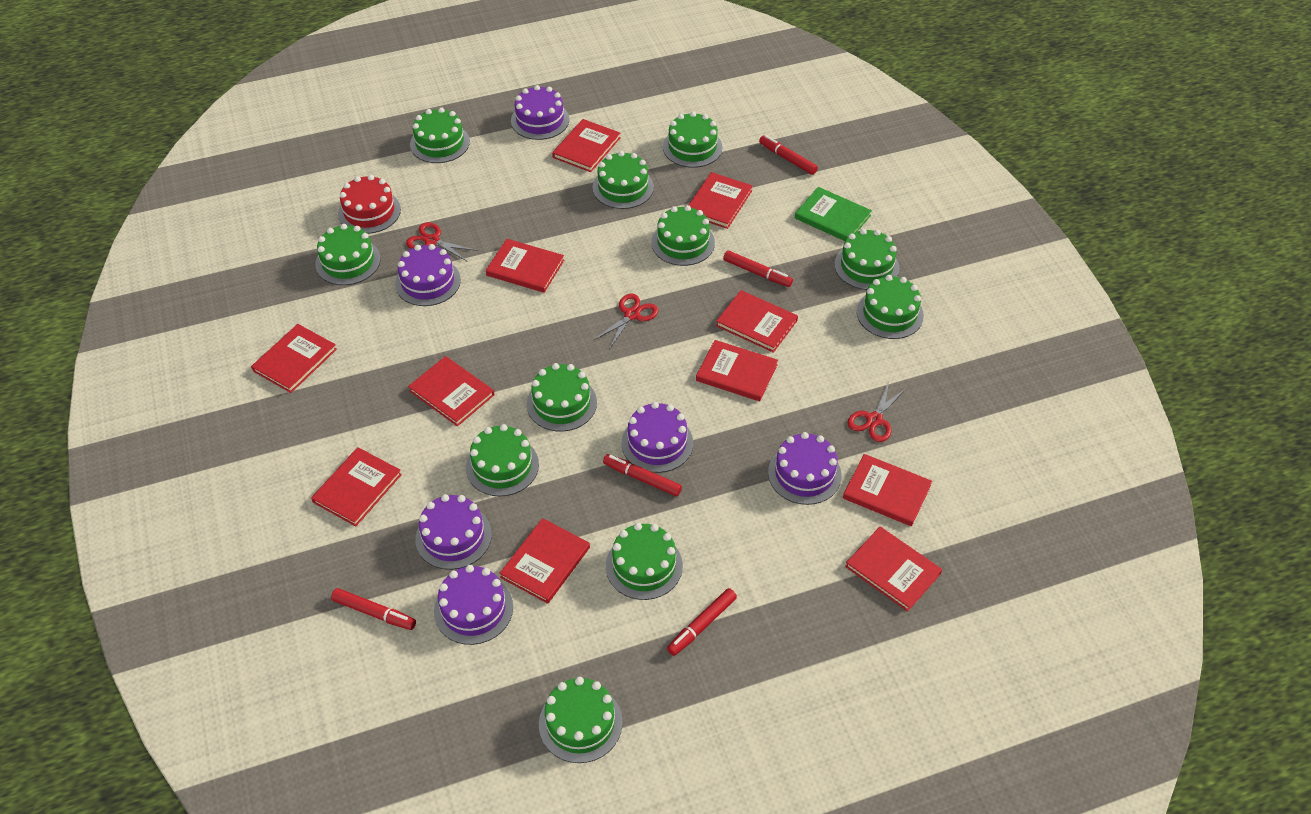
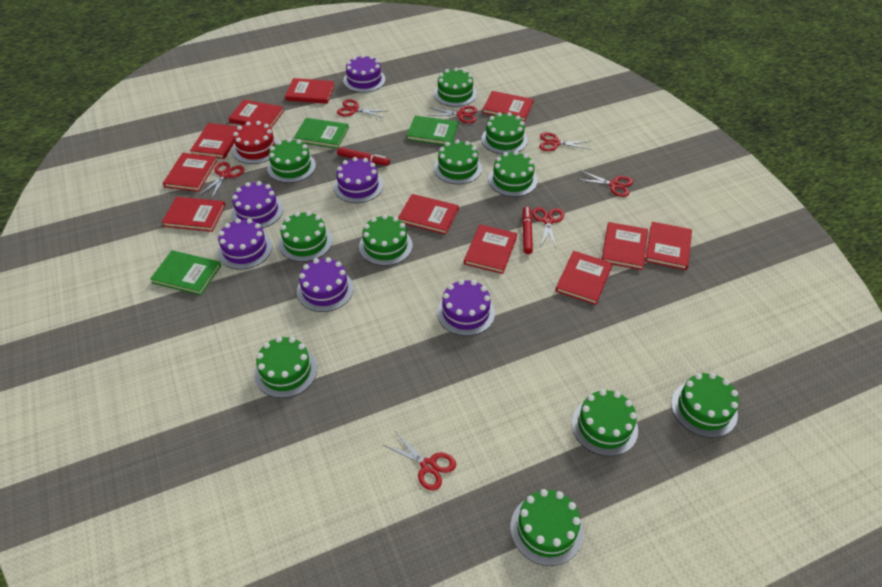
green book: [795,187,872,241] = 1 -> [150,250,221,295] [294,118,349,149] [406,116,458,145] = 3
red marker: [331,588,416,630] [603,454,682,496] [667,588,737,656] [723,250,793,287] [759,135,818,175] = 5 -> [337,147,390,166] [522,207,533,254] = 2
red scissors: [406,222,478,262] [594,293,658,349] [847,382,908,442] = 3 -> [200,162,244,200] [337,99,384,118] [383,430,456,491] [427,106,477,123] [532,207,564,248] [539,132,591,151] [576,170,633,197] = 7

